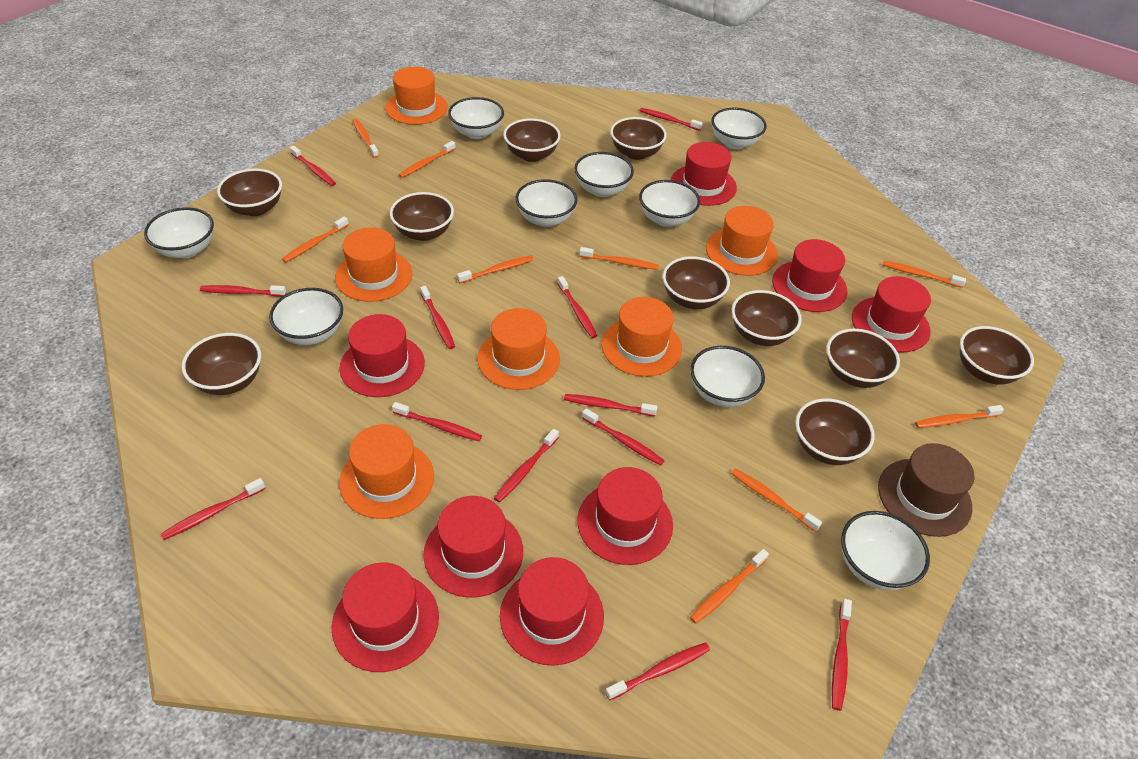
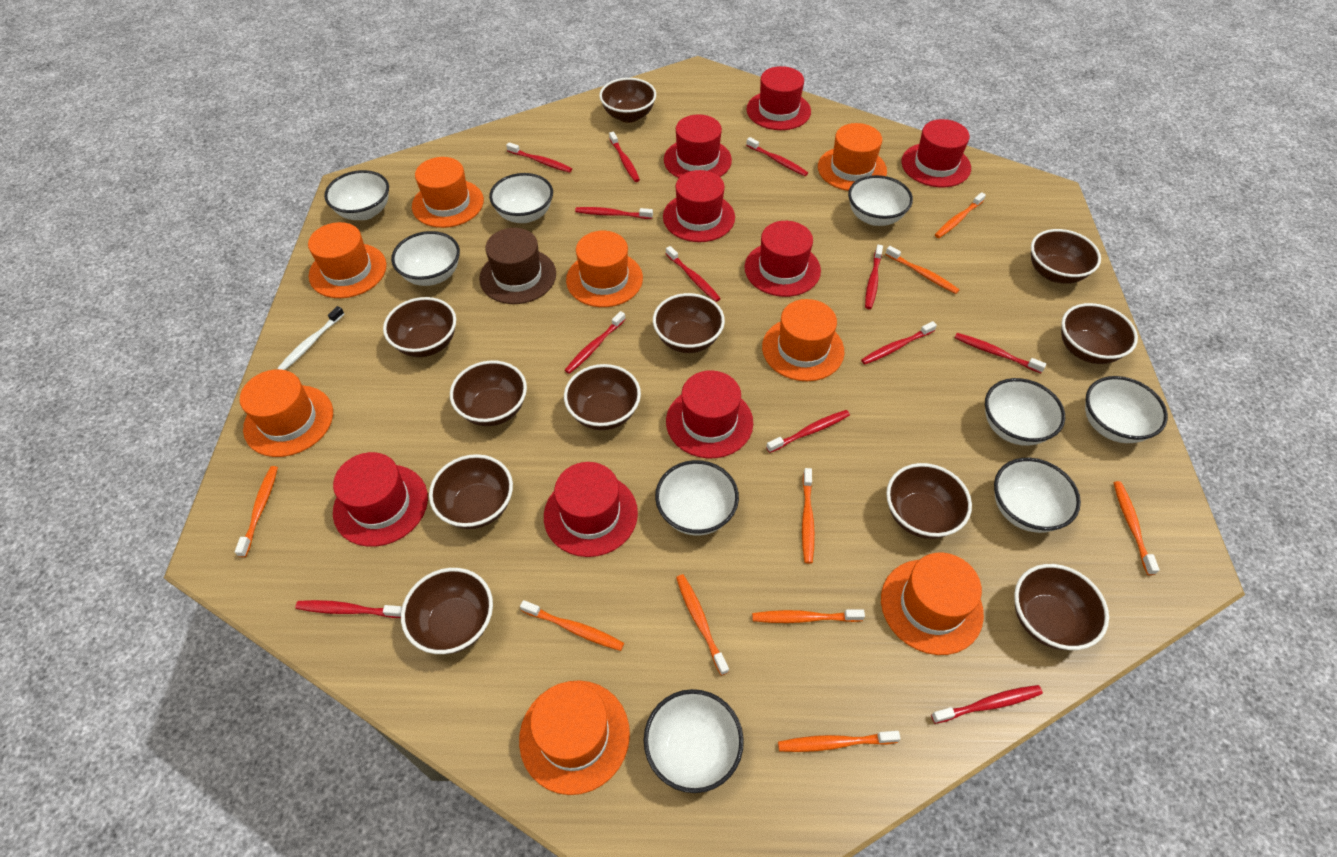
brown bowl: [182,333,261,395] [217,169,282,216] [390,192,454,241] [503,118,561,162] [610,117,667,160] [663,256,730,309] [732,290,802,346] [796,398,875,465] [826,329,900,388] [960,326,1034,385] = 10 -> [383,297,456,357] [401,568,493,654] [429,454,513,529] [450,361,527,426] [564,364,641,430] [599,78,656,123] [653,293,725,353] [886,463,972,539] [1014,564,1109,650] [1031,229,1101,284] [1061,303,1138,364] = 11
orange hat: [335,227,412,302] [339,424,434,519] [385,67,448,125] [477,308,560,390] [602,297,682,377] [706,206,778,276] = 6 -> [240,369,333,457] [308,222,387,298] [412,157,484,228] [519,680,630,795] [566,231,643,307] [762,299,844,381] [818,123,887,191] [881,553,984,655] = 8
white toothbrush: none = 0 -> [277,306,344,370] = 1

